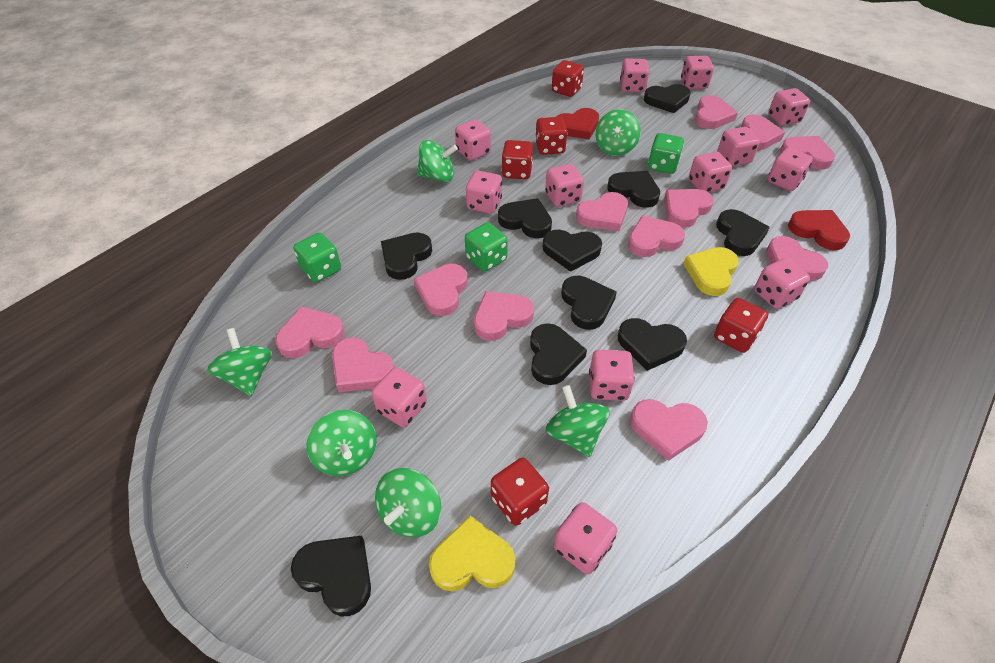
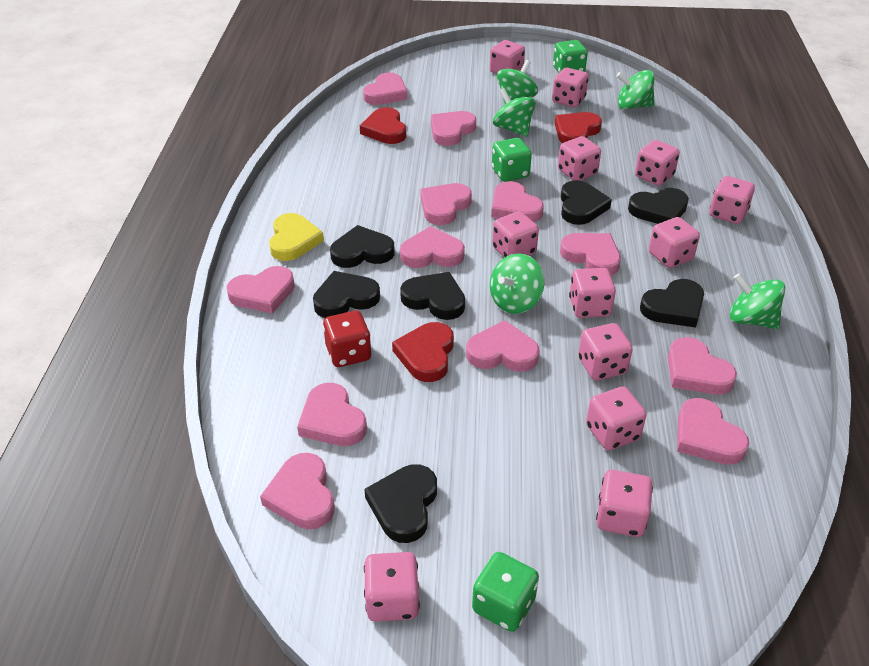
black heart: [291,535,371,616] [381,233,432,280] [498,198,552,238] [530,323,587,385] [543,230,602,272] [561,276,617,330] [607,171,660,208] [618,318,687,371] [644,84,691,113] [716,209,770,256] = 10 -> [313,271,380,318] [330,225,395,268] [364,464,437,543] [400,272,465,320] [561,180,612,225] [628,188,689,224] [640,279,704,328] = 7
green spinning top: [207,328,272,396] [306,410,376,476] [375,468,441,538] [417,140,458,182] [546,385,610,457] [595,109,641,156] = 6 -> [490,253,544,314] [493,88,535,137] [497,60,538,104] [616,70,655,109] [729,273,785,329] = 5
pink dice: [372,367,427,427] [455,119,491,161] [466,171,502,214] [545,164,584,207] [554,502,617,574] [589,350,635,401] [620,58,650,92] [681,56,714,89] [689,152,732,193] [717,127,760,167] [754,258,810,309] [768,88,810,126] [768,148,813,191] = 13 -> [364,552,420,622] [490,40,525,74] [492,211,539,258] [552,68,589,107] [558,136,601,181] [569,268,616,318] [578,323,633,380] [586,386,646,450] [596,470,653,537] [635,140,680,186] [649,217,700,268] [709,176,755,224] = 12
red dice: [491,458,549,526] [502,140,533,179] [535,117,568,155] [552,60,584,97] [714,298,768,353] = 5 -> [323,311,371,367] = 1
red heart: [556,108,599,139] [788,210,850,250] = 2 -> [360,107,406,144] [392,322,454,382] [555,112,602,143] = 3
yellow heart: [429,516,516,592] [683,247,739,296] = 2 -> [269,213,324,261] = 1

